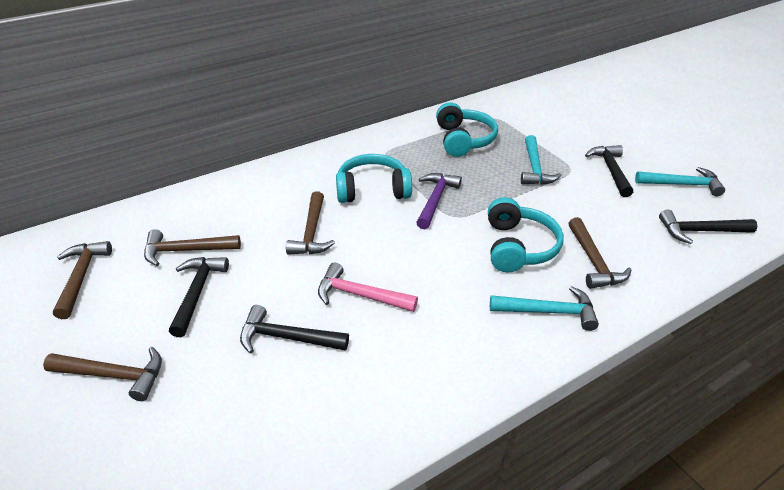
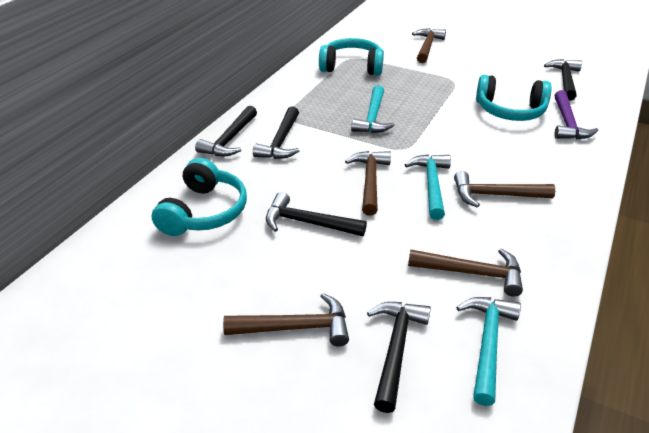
black hammer: [169,257,229,337] [240,305,349,354] [585,145,633,197] [659,210,757,244] = 4 -> [195,106,257,156] [253,106,299,159] [266,192,367,236] [367,302,431,413] [544,59,582,101] = 5
pink hammer: [318,263,418,312] = 1 -> none = 0

